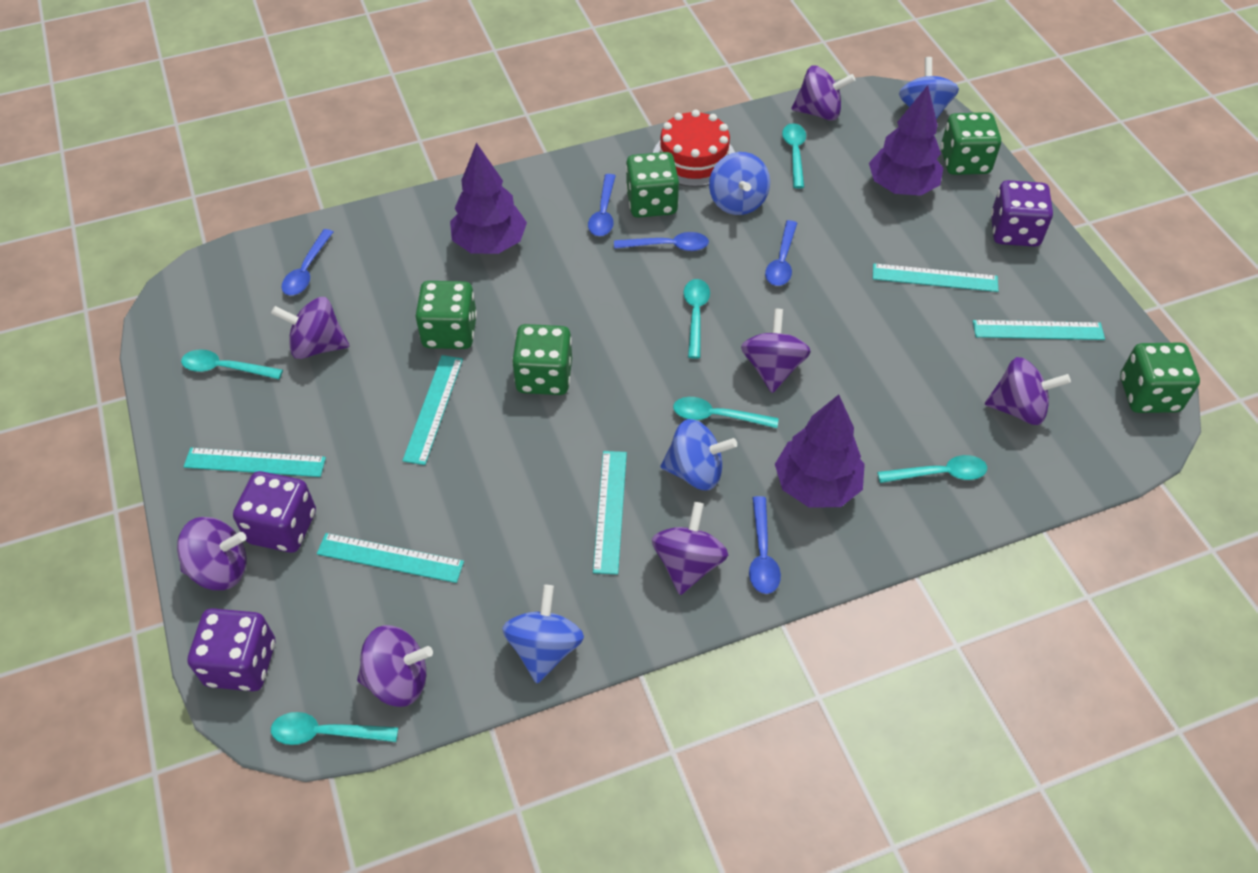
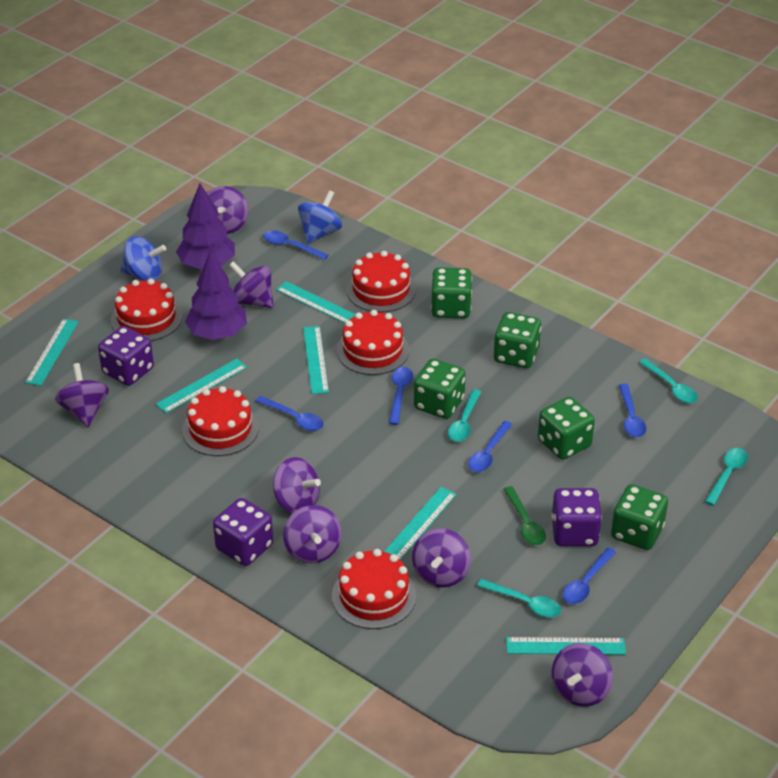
blue spinning top: [502,585,584,683] [660,419,737,490] [709,152,770,215] [899,57,959,119] = 4 -> [121,236,166,281] [298,190,342,244] = 2
blue spoon: [281,229,333,295] [588,174,616,236] [614,232,709,251] [749,496,781,594] [765,220,797,286] = 5 -> [255,396,324,431] [263,230,329,260] [389,367,413,425] [468,421,513,472] [562,548,616,604] [619,384,646,437] = 6
green spoon: none = 0 -> [503,486,546,545] = 1
purple tree: [450,143,527,254] [775,395,865,507] [869,85,943,196] = 3 -> [176,184,235,269] [185,251,247,340] = 2
red cake: [653,110,735,187] = 1 -> [111,279,182,341] [182,386,259,456] [332,549,416,629] [337,310,409,375] [346,251,416,312] = 5
turquoise spoon: [181,349,283,379] [271,712,398,745] [673,397,779,428] [684,279,710,359] [782,123,806,188] [877,455,987,483] = 6 -> [448,389,481,442] [477,579,561,617] [639,358,698,403] [705,448,748,506] = 4

